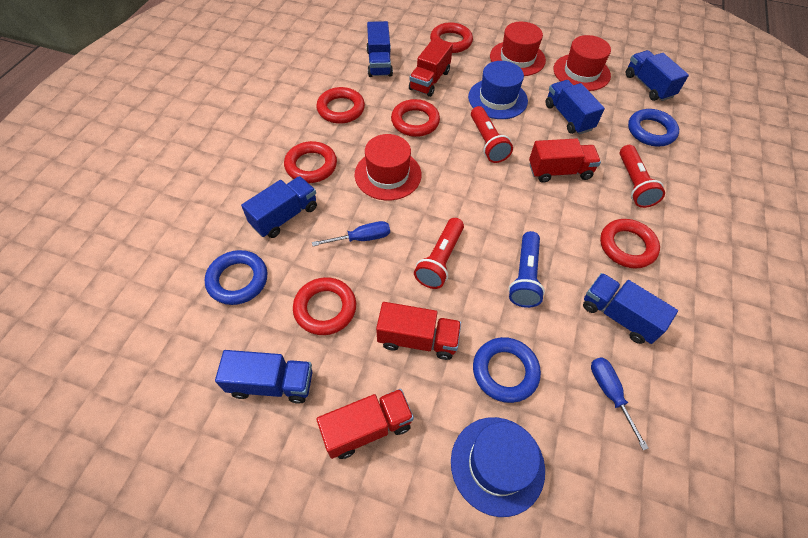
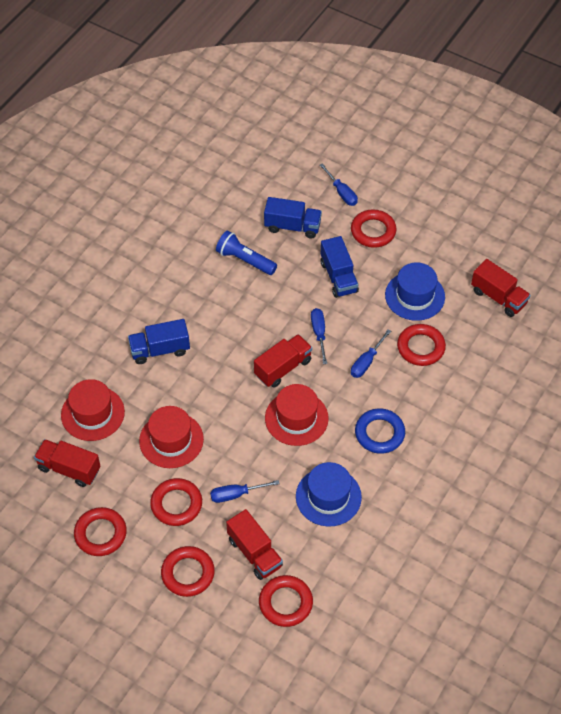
blue ring: [205,250,267,305] [473,337,541,403] [628,109,679,147] = 3 -> [355,408,405,454] = 1
blue screwdriver: [312,221,390,246] [591,357,649,450] = 2 -> [210,480,280,503] [311,308,327,364] [319,163,358,206] [351,329,391,378] = 4
blue truck: [215,350,312,404] [241,176,317,238] [366,21,393,77] [545,80,605,135] [583,273,678,344] [626,50,689,101] = 6 -> [128,319,190,364] [264,197,322,239] [320,236,359,298] = 3
red flashlight: [414,218,464,289] [471,106,513,163] [620,145,665,208] = 3 -> none = 0

